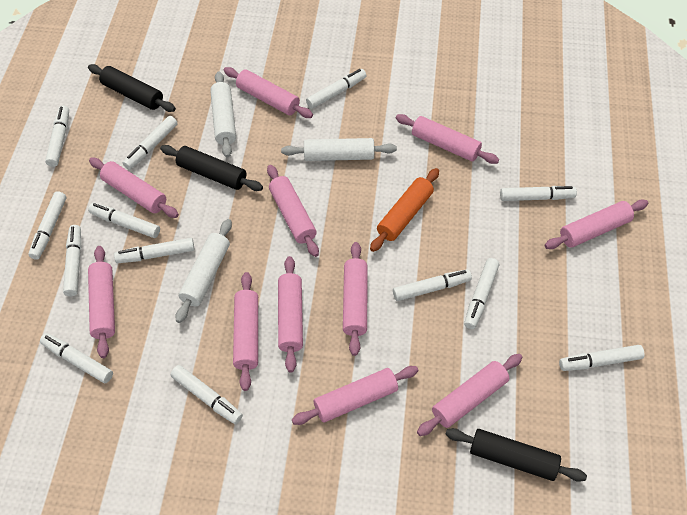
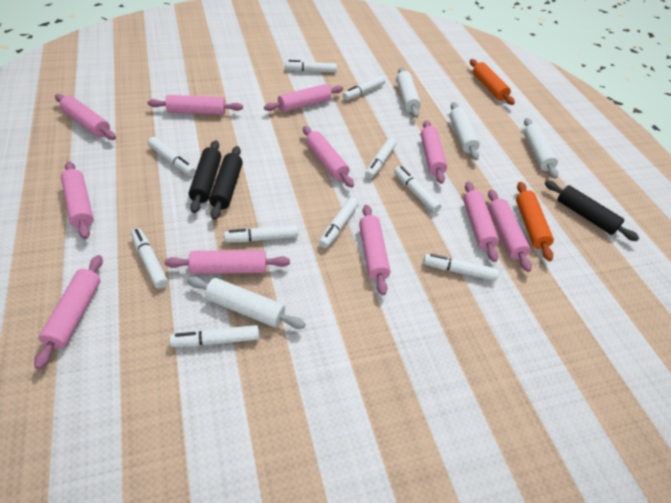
orange rolling pin: [370,168,439,252] = 1 -> [470,59,515,105] [516,182,554,261] = 2
white marker: [28,191,66,260] [40,333,113,383] [45,106,69,167] [63,225,81,296] [88,203,160,238] [114,238,195,263] [123,116,178,170] [171,365,243,424] [306,69,366,109] [393,269,472,301] [464,258,499,329] [500,186,577,201] [559,345,644,371] = 13 -> [131,228,168,289] [148,137,196,176] [170,325,259,347] [224,225,298,243] [285,60,337,73] [319,197,359,248] [343,75,385,100] [365,138,397,179] [394,166,441,213] [423,254,499,281] = 10
white rolling pin: [176,219,232,323] [210,71,236,158] [281,138,397,161] = 3 -> [187,277,305,329] [396,67,421,118] [450,102,480,160] [524,118,558,179] = 4

